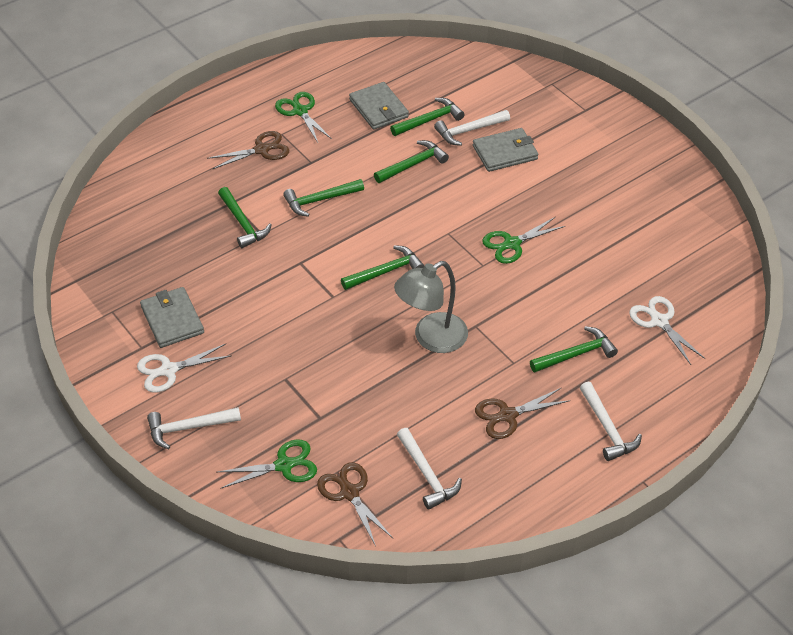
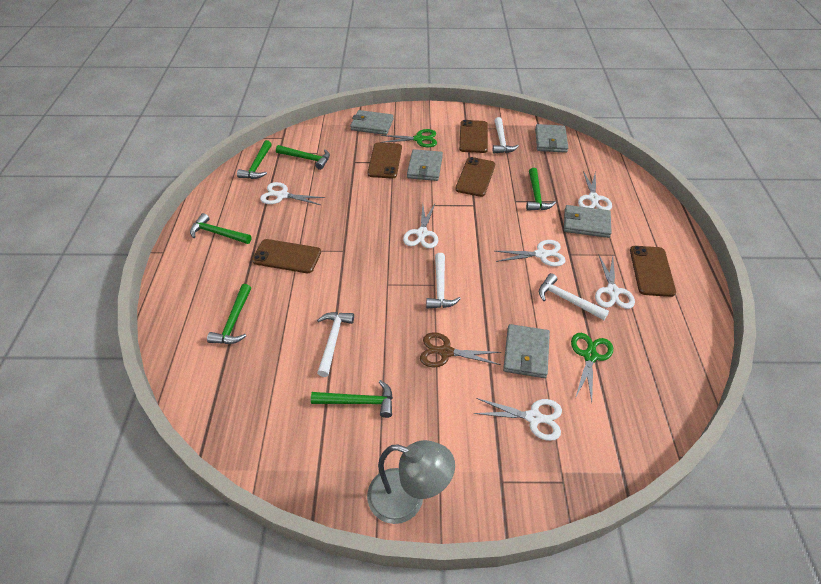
brown phone: none = 0 -> [252,239,321,273] [367,142,402,178] [455,157,495,197] [459,120,488,153] [630,246,676,297] = 5
brown scissors: [207,131,289,169] [317,462,393,546] [475,388,570,439] = 3 -> [420,332,501,367] = 1
green scissors: [217,439,317,489] [275,92,332,143] [482,217,565,264] = 3 -> [380,129,437,147] [571,333,613,403] = 2
grey wallet: [140,287,204,348] [349,82,409,130] [473,128,538,172] = 3 -> [350,110,394,135] [407,149,443,181] [503,324,550,378] [535,124,568,153] [564,205,612,238] = 5
white scissors: [137,344,232,393] [629,296,705,365] = 2 -> [260,182,325,205] [403,204,438,248] [473,398,562,441] [495,240,566,266] [578,171,612,210] [595,255,635,309] = 6

